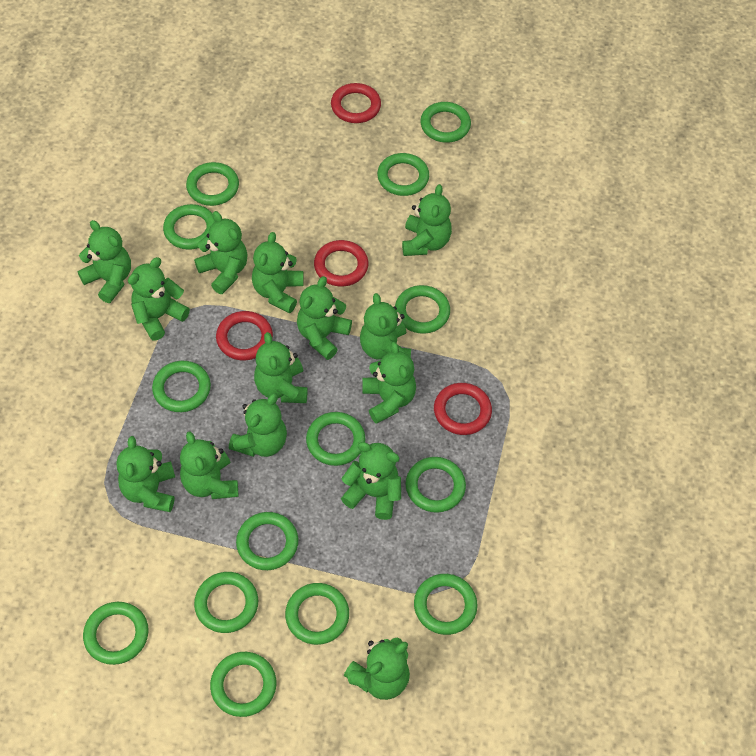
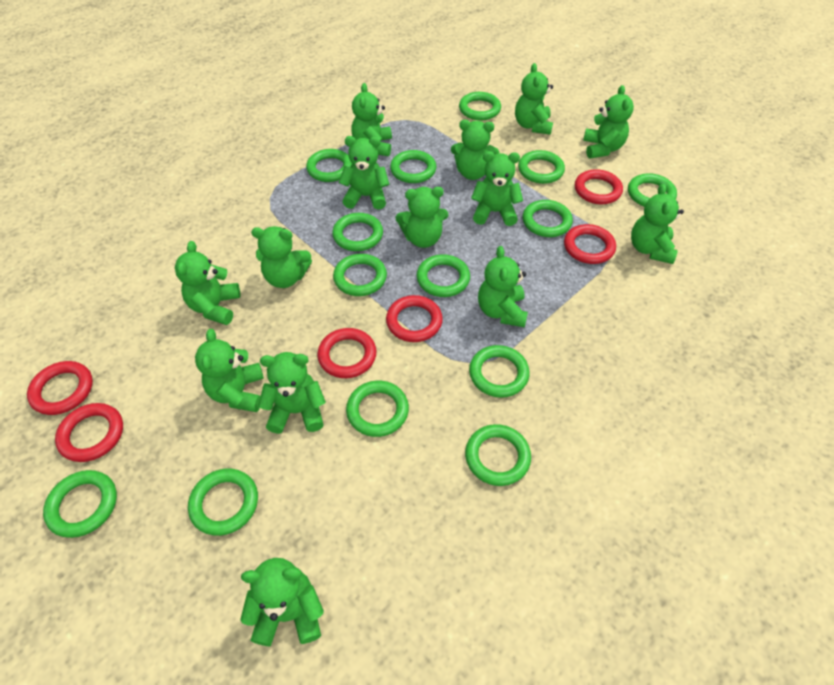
red ring: [216,311,273,360] [314,240,369,287] [331,83,381,123] [434,383,492,435] = 4 -> [27,361,93,415] [55,403,123,462] [317,328,377,378] [386,295,443,342] [564,224,616,264] [575,169,623,204] = 6

